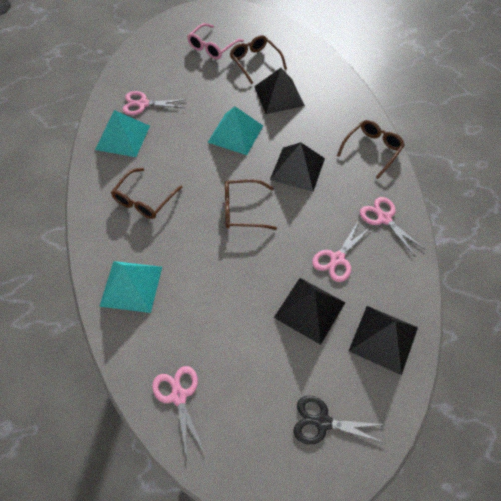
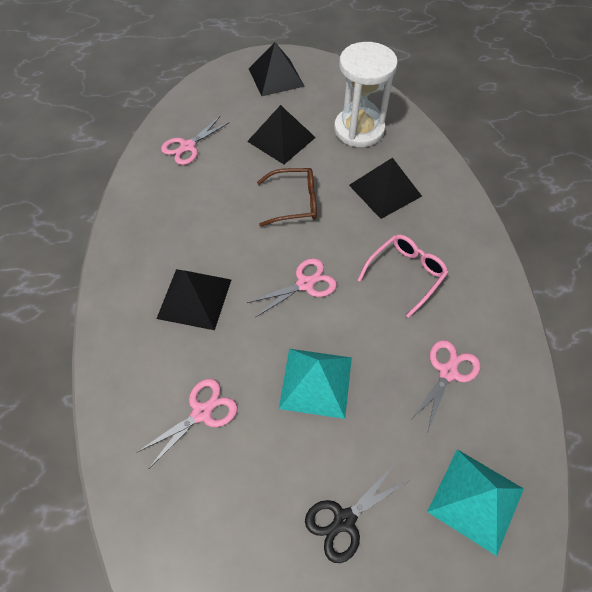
brown glasses: [111,168,183,219] [225,179,277,230] [230,35,287,84] [337,120,405,179] = 4 -> [257,168,317,227] = 1
turquoise pyramid: [95,110,150,157] [99,261,162,313] [207,106,263,155] = 3 -> [279,349,352,419] [427,449,524,556] = 2
white hourglass: none = 0 -> [334,42,398,147] = 1

